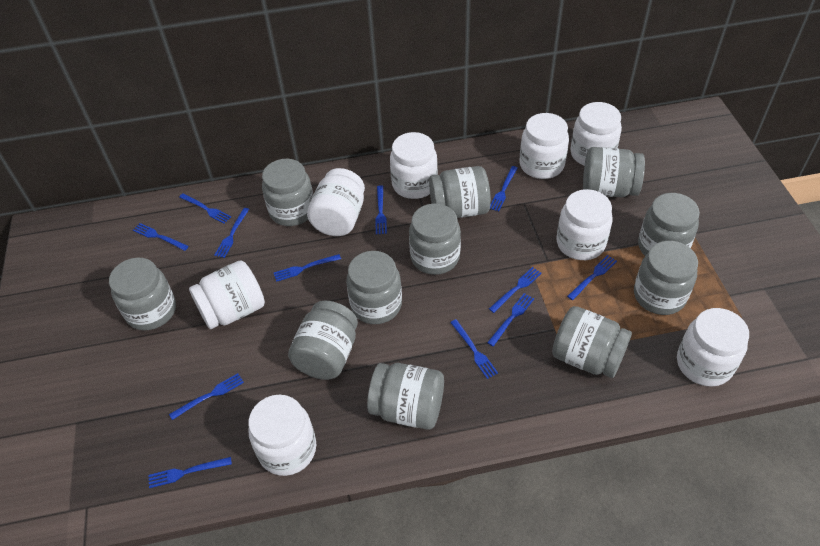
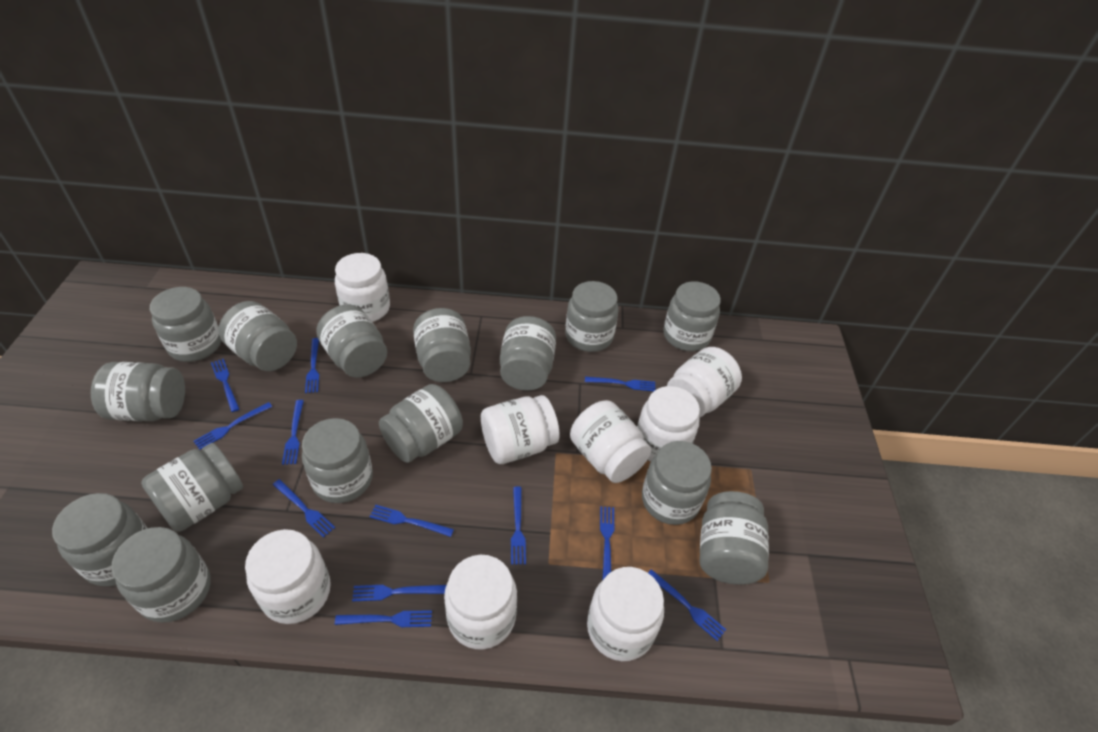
grey jar: [109,258,176,330] [262,159,313,226] [288,301,358,380] [346,251,402,324] [367,363,444,430] [409,203,461,275] [429,166,491,218] [552,306,632,378] [583,147,645,197] [634,241,698,315] [638,193,700,256] = 11 -> [52,493,148,587] [91,362,185,421] [111,527,210,623] [141,443,243,532] [150,287,222,362] [218,301,297,371] [302,418,373,503] [316,305,387,378] [379,384,463,463] [413,308,471,382] [500,316,556,391] [565,281,619,352] [642,441,712,525] [664,281,721,351] [700,491,769,585] = 15

